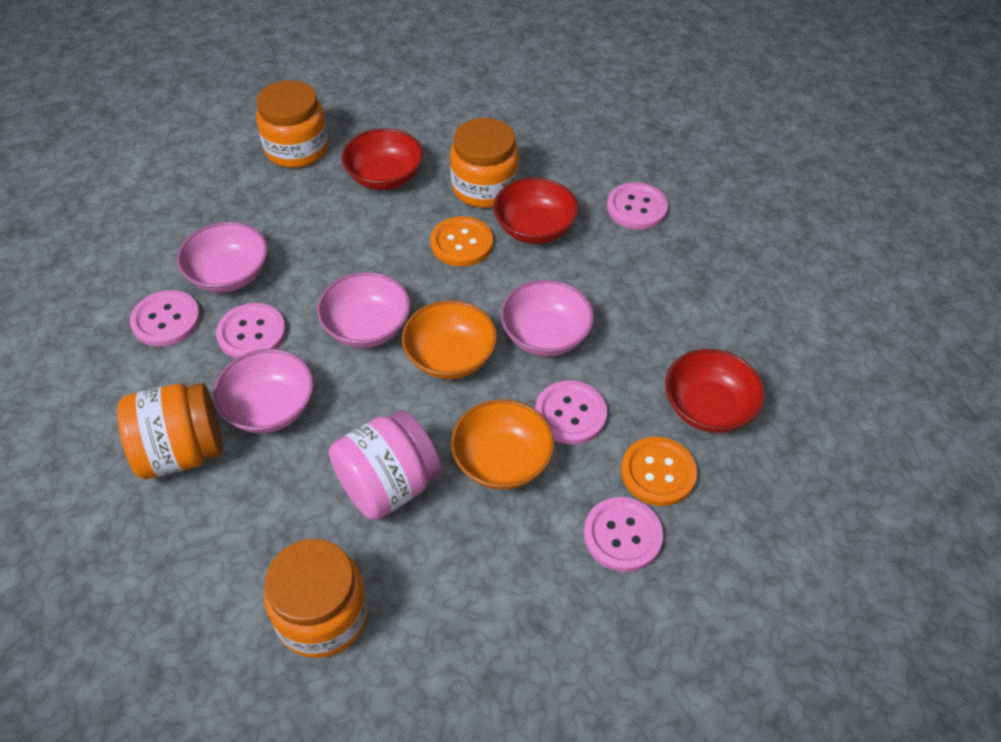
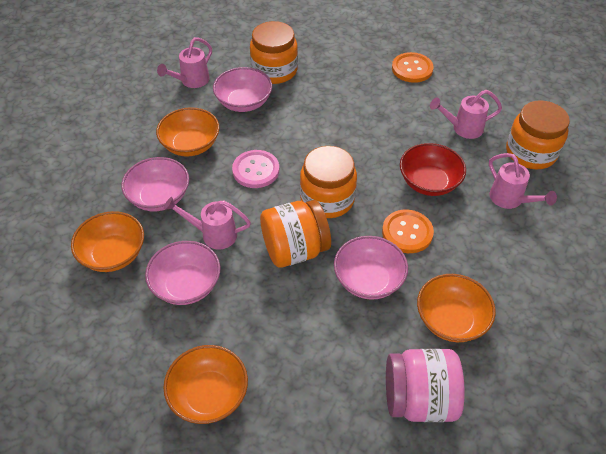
orange bowl: [402,300,497,379] [451,399,554,490] = 2 -> [71,211,144,272] [156,107,219,157] [163,345,248,424] [417,274,496,342] = 4
pink button: [130,290,200,347] [216,303,286,359] [535,381,607,445] [584,497,663,572] [607,182,668,230] = 5 -> [232,150,279,188] = 1
pink watering can: none = 0 -> [157,37,212,88] [164,197,251,249] [430,90,502,139] [489,153,557,209] = 4
red bowl: [342,128,423,190] [493,178,578,244] [665,349,765,433] = 3 -> [400,143,466,196] = 1

